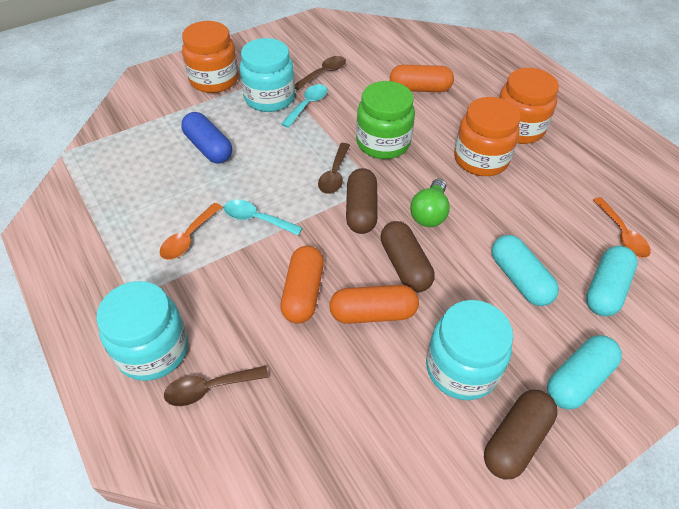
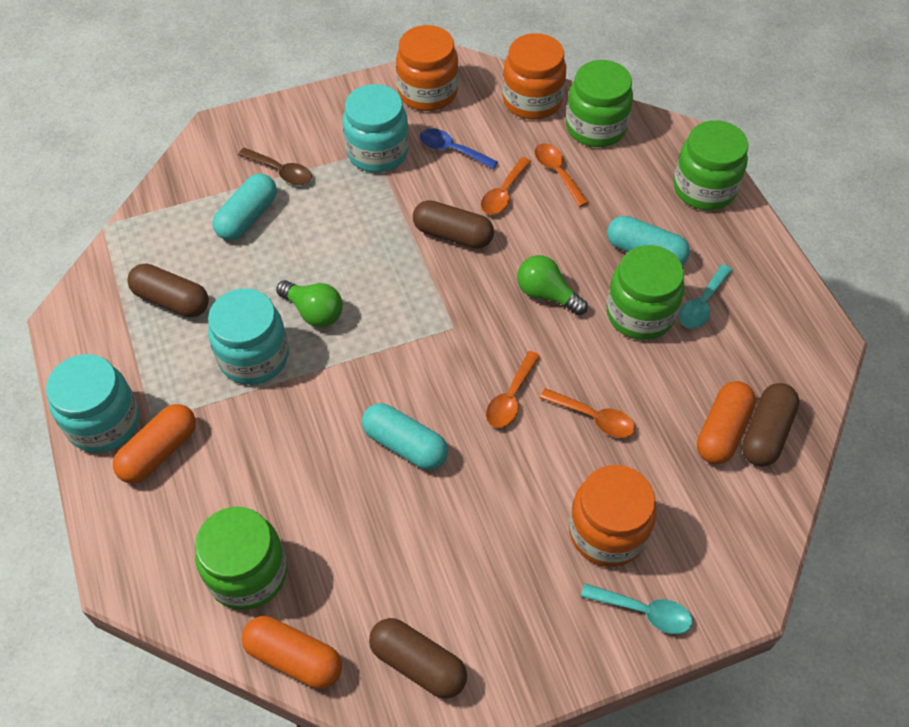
blue capsule: [181,112,232,164] = 1 -> none = 0
blue spoon: none = 0 -> [420,129,498,169] = 1
brown capsule: [346,168,378,234] [381,221,435,293] [484,390,558,479] = 3 -> [127,264,209,317] [369,618,467,699] [413,200,494,249] [742,383,800,467] = 4
brown spoon: [164,366,269,406] [295,56,346,90] [318,143,350,194] = 3 -> [238,148,312,185] = 1
green jar: [356,81,415,159] = 1 -> [195,507,287,610] [566,60,633,147] [606,245,685,340] [674,120,748,210] = 4
green light bulb: [410,179,450,227] = 1 -> [276,280,343,327] [517,255,588,315] = 2
orange spoon: [160,203,222,260] [593,197,651,258] = 2 -> [481,157,531,215] [486,351,540,428] [535,143,589,207] [540,388,635,438] = 4

